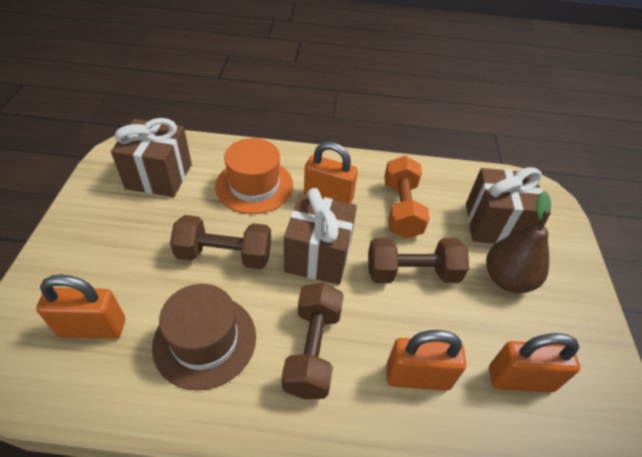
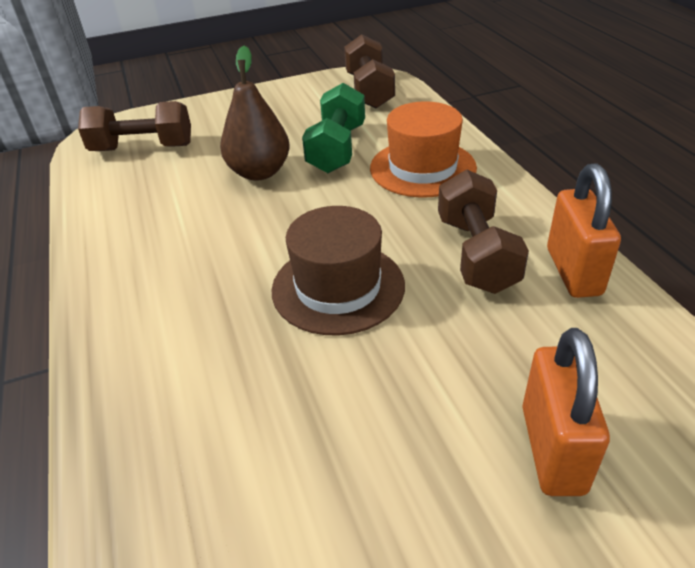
brown gift: [111,118,192,197] [284,188,357,285] [466,167,542,244] = 3 -> none = 0
green dumbbell: none = 0 -> [302,83,365,173] = 1
orange dumbbell: [384,156,430,238] = 1 -> none = 0
orange padlock: [36,275,125,339] [304,142,358,204] [386,330,466,391] [489,333,580,393] = 4 -> [522,328,610,496] [547,163,621,298] = 2

